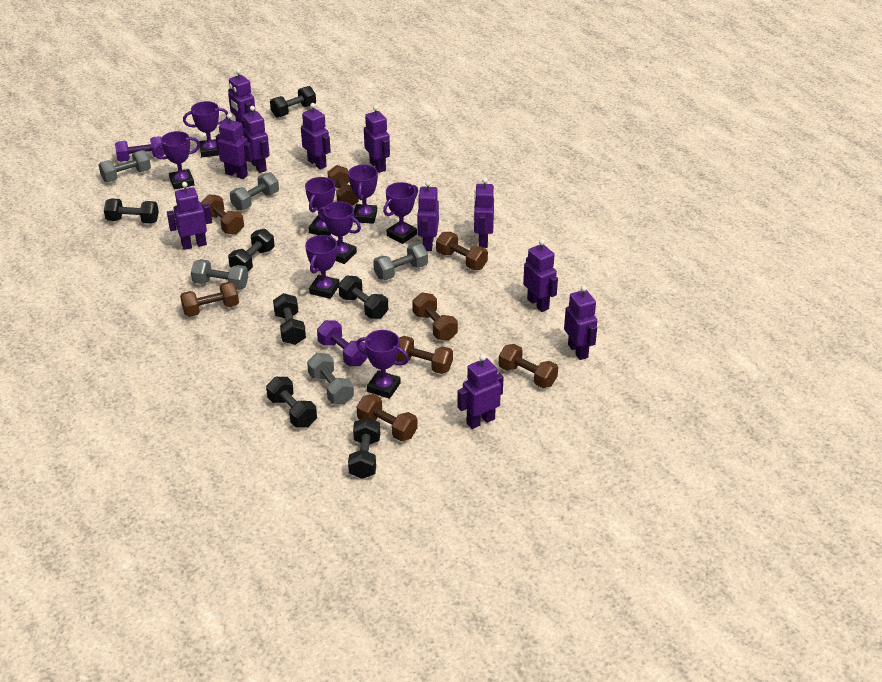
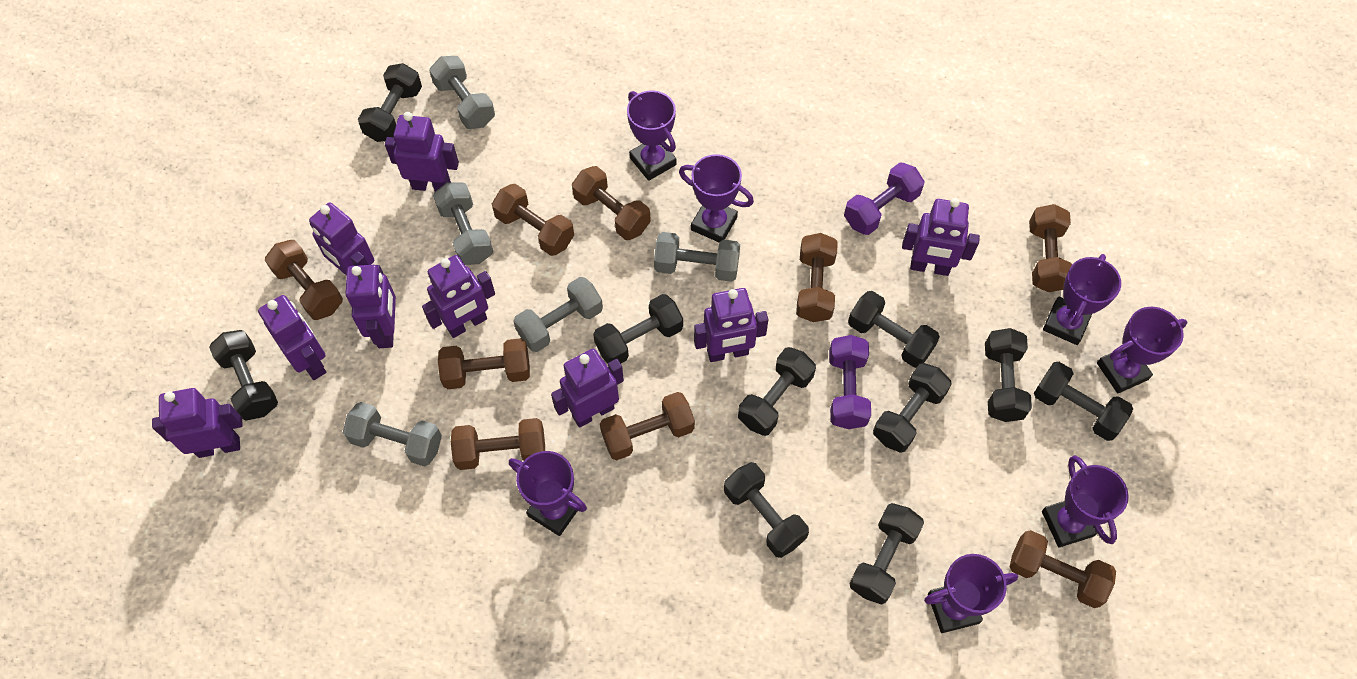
black dumbbell: [104,198,159,224] [228,229,274,271] [266,377,317,428] [270,86,316,117] [273,293,306,345] [338,276,388,319] [348,417,380,479] = 7 -> [209,330,278,420] [358,63,422,142] [593,294,683,364] [724,462,809,558] [738,347,816,436] [848,291,940,368] [849,503,924,605] [873,363,952,453] [985,328,1032,422] [1034,362,1133,441] = 10
brown dumbbell: [180,282,239,317] [201,194,244,235] [327,165,359,206] [357,394,418,441] [396,336,453,374] [412,292,458,341] [436,232,488,270] [499,344,558,388] = 8 -> [265,240,343,320] [438,338,530,389] [451,418,545,470] [492,184,574,256] [572,166,651,240] [600,392,695,460] [796,233,838,322] [1009,530,1116,608] [1029,204,1073,292] = 9
purple robot: [167,182,212,250] [216,113,253,179] [228,69,256,128] [243,106,270,173] [301,103,331,170] [364,105,390,173] [417,181,439,251] [457,354,504,429] [474,178,494,248] [523,239,558,312] [564,285,597,360] = 11 -> [152,388,243,458] [258,295,326,380] [309,203,374,276] [345,265,396,348] [385,112,459,192] [422,255,495,338] [551,349,624,428] [694,288,769,362] [902,198,980,276] = 9
purple trophy: [153,131,200,190] [183,101,228,157] [305,177,335,236] [305,235,340,299] [318,201,361,264] [348,165,378,224] [356,330,409,399] [383,182,418,244] = 8 -> [509,451,587,536] [627,90,676,181] [679,154,754,242] [924,554,1018,633] [1042,455,1129,547] [1043,254,1121,345] [1097,307,1187,393] = 7

